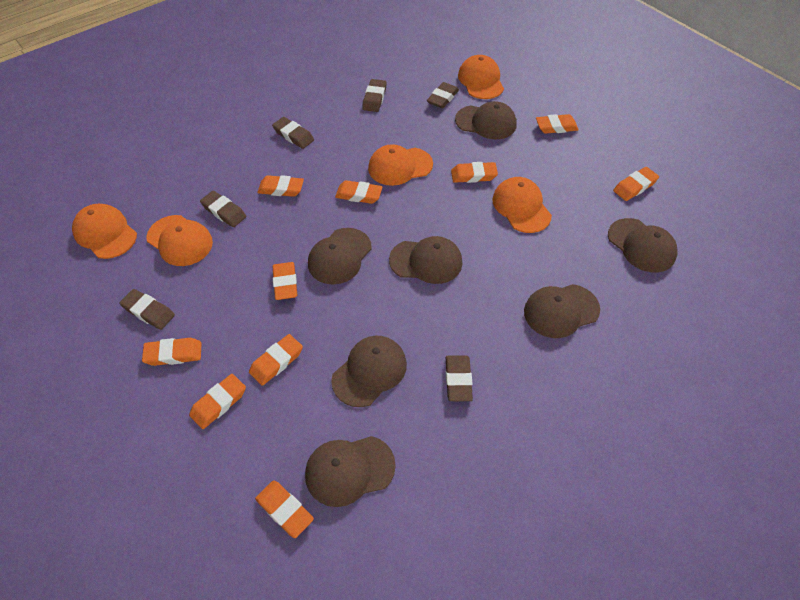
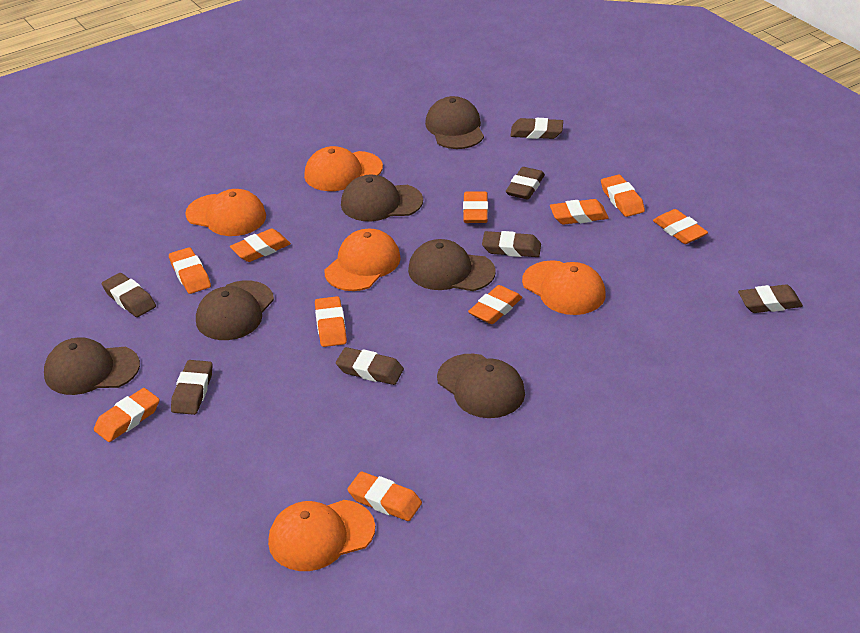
brown cap: [305,436,396,507] [308,228,372,285] [331,336,407,407] [389,236,462,284] [455,101,517,140] [524,284,600,338] [608,218,677,272] = 7 -> [44,337,140,395] [196,281,274,340] [341,175,423,221] [408,239,496,291] [425,96,484,149] [437,354,525,418] = 6
brown eraser: [120,289,175,330] [200,191,247,227] [272,117,314,149] [362,79,387,112] [427,82,459,108] [446,355,473,401] = 6 -> [102,273,156,317] [171,360,212,415] [336,347,404,385] [482,231,541,257] [506,167,545,200] [510,118,563,139] [738,284,803,313] = 7

